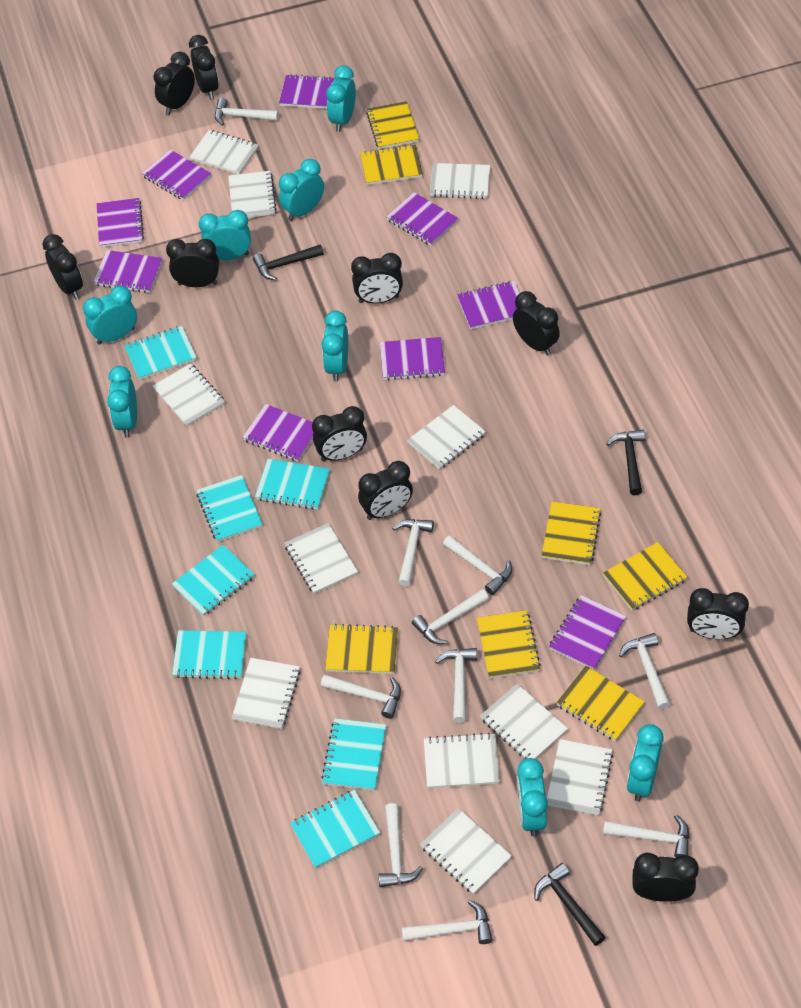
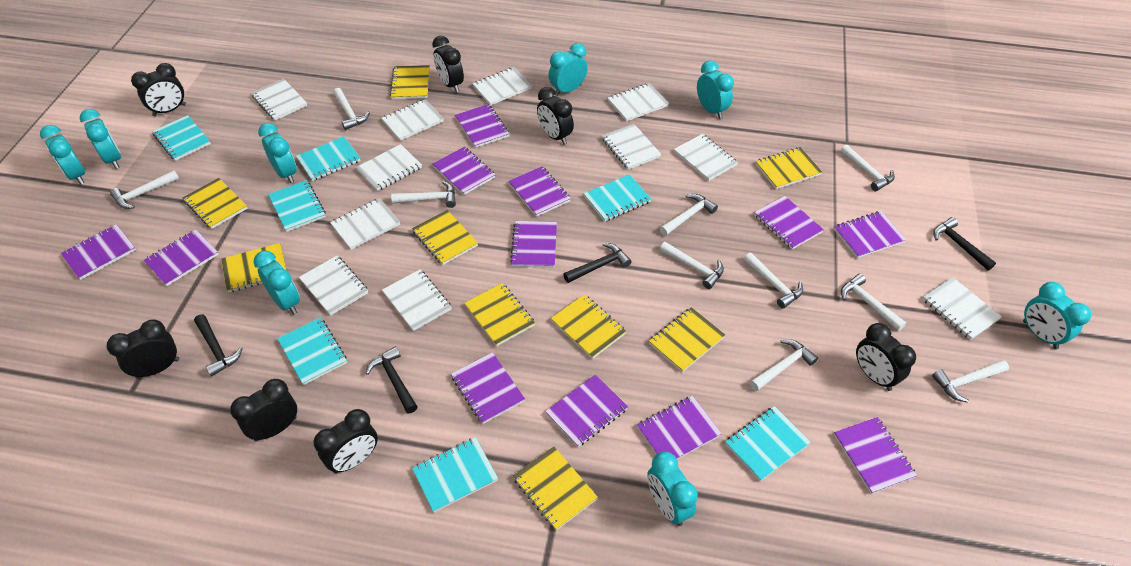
black clock: [42,234,83,300] [154,52,195,115] [166,239,219,287] [189,35,219,99] [312,406,367,462] [351,253,403,304] [358,461,413,520] [513,291,560,356] [633,853,699,902] [687,588,749,639] = 10 -> [107,319,179,379] [131,63,186,116] [230,379,297,442] [313,409,378,474] [432,36,464,93] [537,87,574,145] [856,323,916,391] = 7
black hammer: [253,245,324,280] [534,863,606,946] [606,430,645,495] = 3 -> [194,314,243,377] [366,346,418,413] [563,243,632,283] [933,217,996,271] = 4
purple notebook: [93,250,163,293] [97,198,144,248] [142,149,212,200] [242,404,314,461] [279,74,336,109] [380,337,445,380] [386,192,459,246] [457,281,520,330] [549,595,626,670] = 9 -> [61,224,136,280] [143,229,219,286] [433,147,495,195] [451,352,525,424] [455,104,510,148] [508,166,571,217] [510,221,557,268] [545,374,628,447] [637,396,722,459] [754,196,824,249] [834,211,907,258] [834,417,917,494] = 12
yellow notebook: [325,624,398,674] [360,144,423,185] [366,101,419,149] [477,610,541,679] [541,501,601,565] [556,666,645,741] [603,542,688,610] = 7 -> [183,178,248,229] [221,243,286,293] [390,65,430,99] [412,210,478,265] [464,283,535,346] [513,446,598,530] [551,294,626,359] [649,307,725,372] [756,147,822,189] = 9

